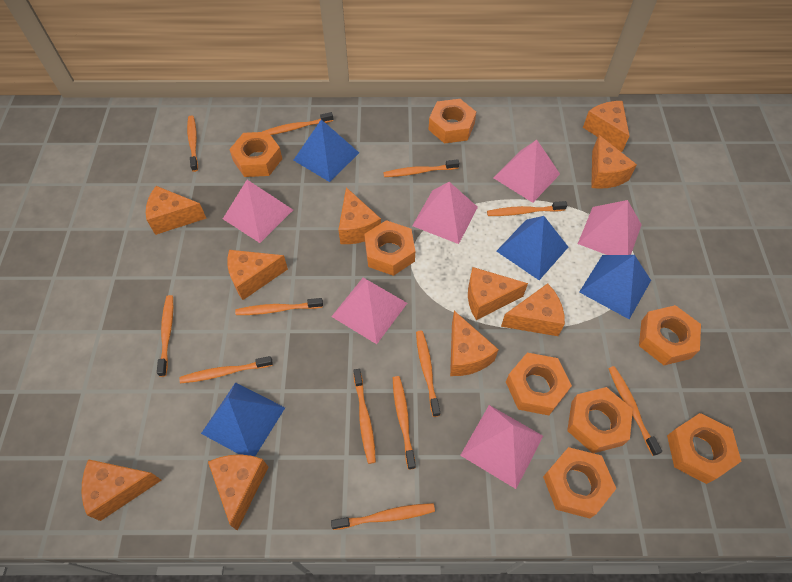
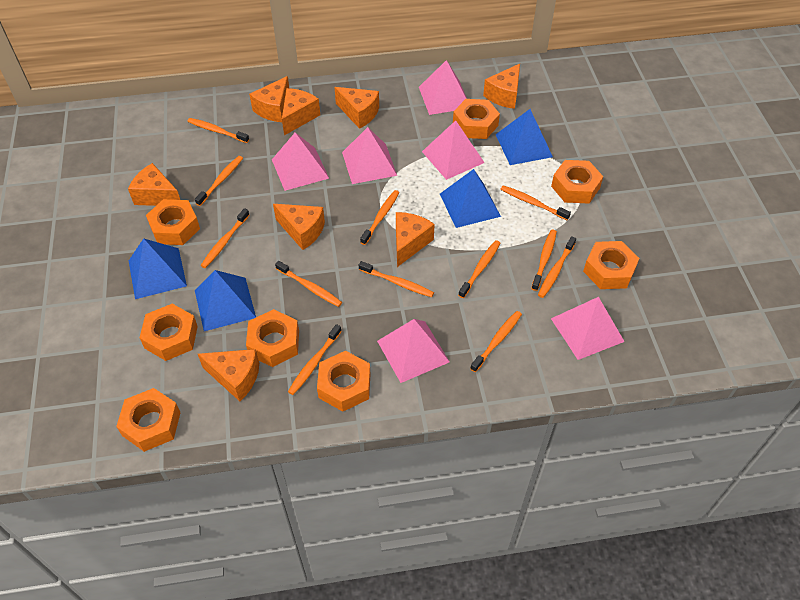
orange cheese: [81,459,162,521] [146,186,207,235] [208,455,268,530] [227,250,288,300] [338,187,381,244] [450,311,499,376] [468,267,528,320] [501,283,565,336] [583,101,630,152] [591,135,637,189] = 10 -> [128,163,180,206] [198,349,259,401] [249,76,289,122] [273,204,325,250] [282,88,320,135] [334,87,379,129] [396,212,435,267] [483,64,520,109] = 8

